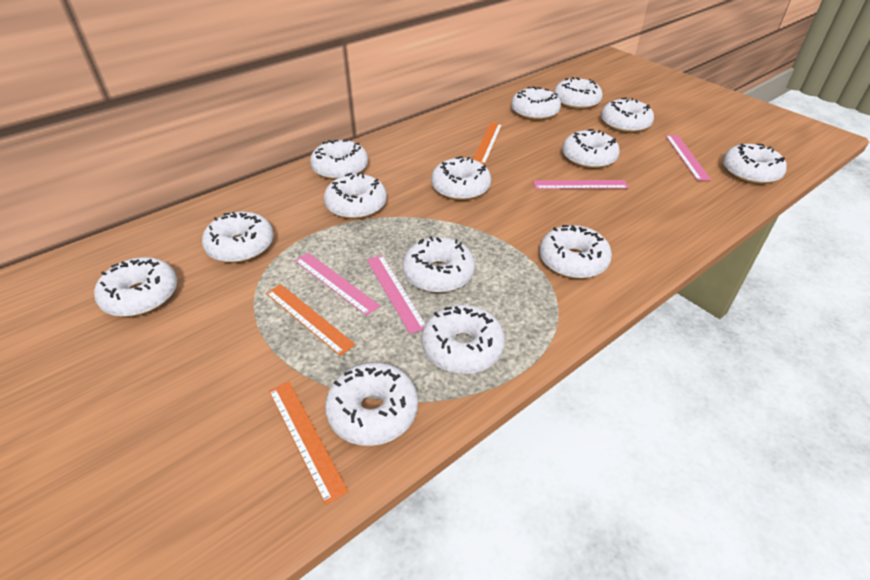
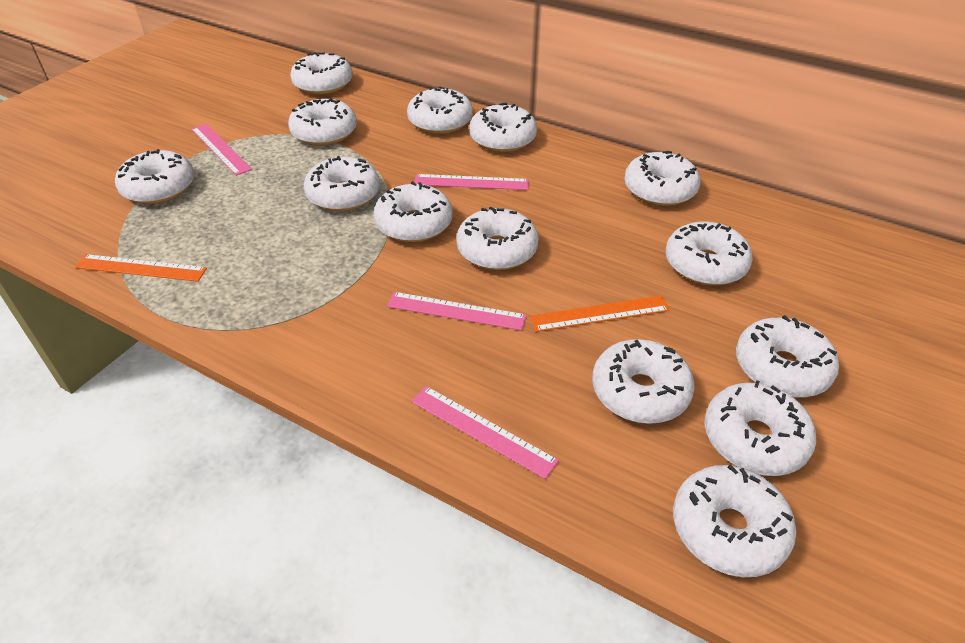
orange ruler: [266,284,355,356] [269,382,349,505] [473,123,502,165] = 3 -> [75,254,207,282] [530,296,670,332] = 2

